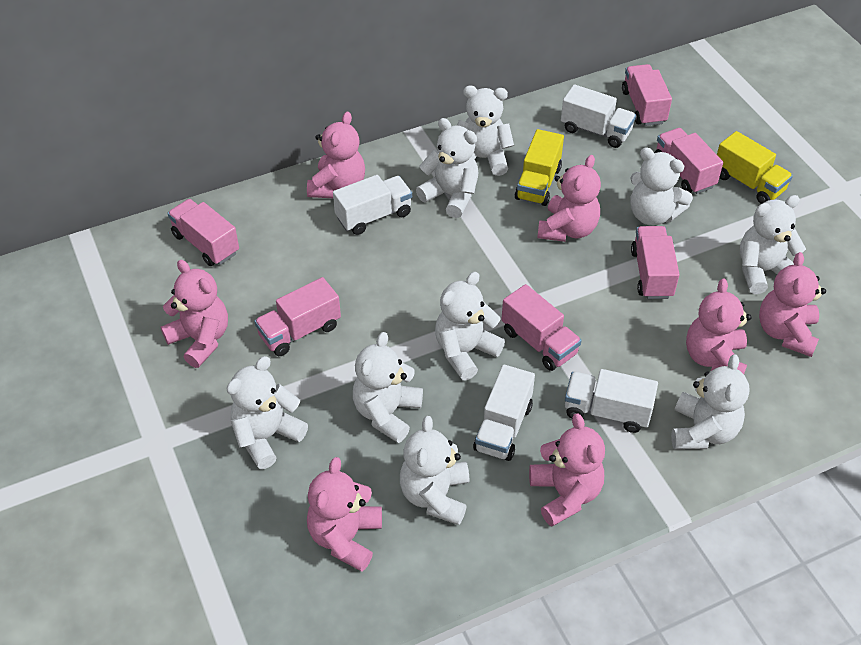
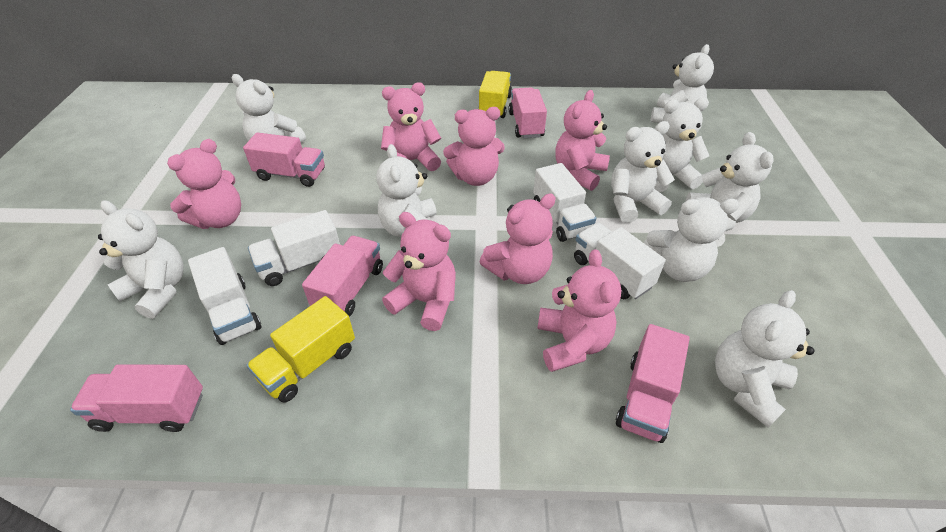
pink truck: [167,199,239,266] [254,277,341,356] [501,284,582,371] [622,64,672,126] [631,226,680,299] [655,128,723,194] = 6 -> [70,364,203,432] [243,133,325,187] [302,236,383,316] [509,88,547,138] [616,324,690,443] = 5

